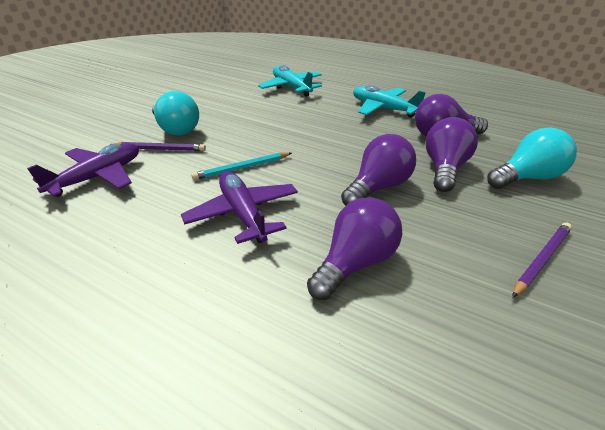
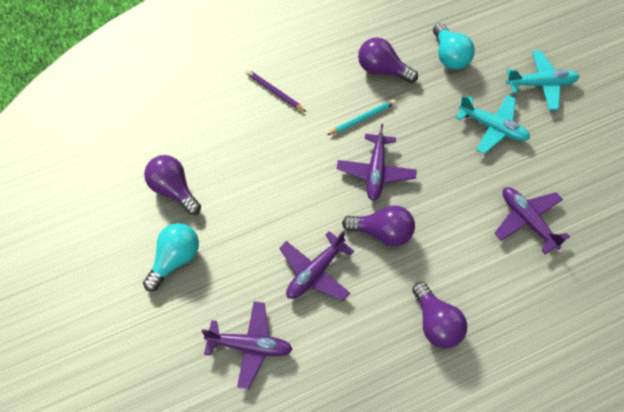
purple pencil: [110,142,206,151] [512,222,572,298] = 2 -> [246,70,306,112] = 1
purple plane: [27,143,139,197] [181,171,298,244] = 2 -> [201,301,293,389] [279,230,355,301] [337,124,417,201] [494,187,570,254] = 4

